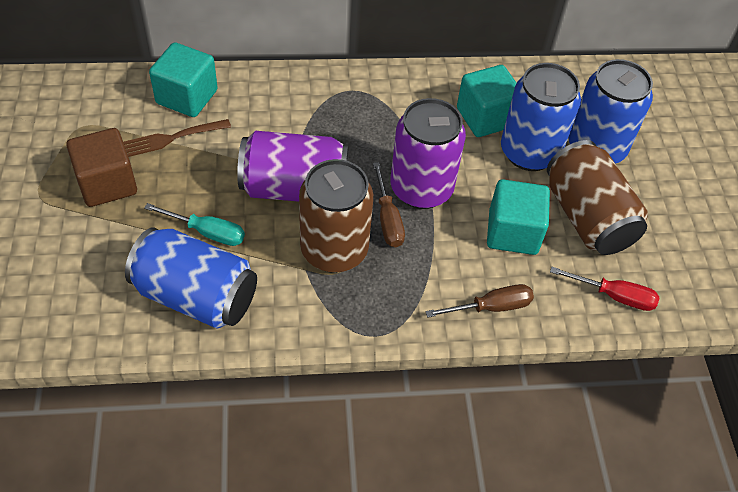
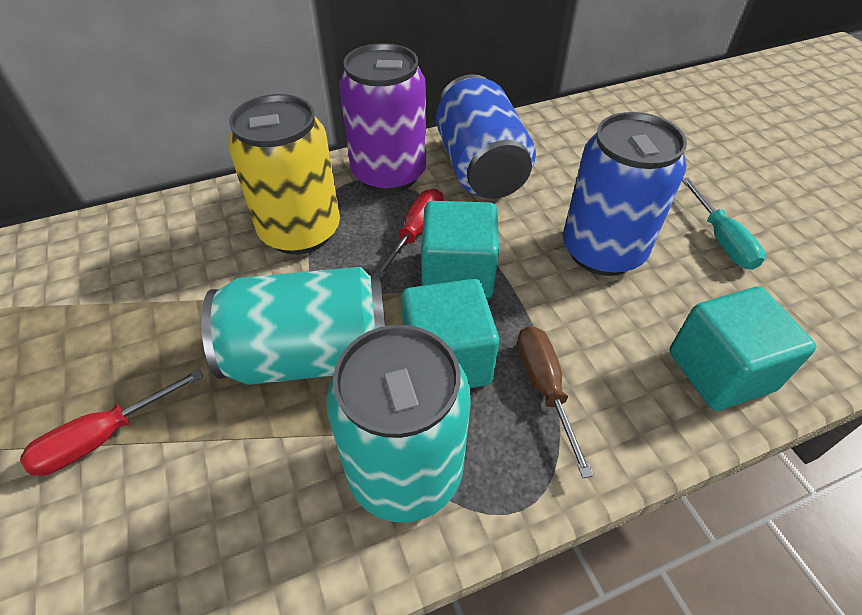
blue can: [125,227,257,329] [501,63,581,171] [568,59,653,164] = 3 -> [436,74,536,199] [563,112,687,276] = 2
brown can: [299,159,373,273] [547,140,648,255] = 2 -> none = 0
brown cube: [66,128,137,207] = 1 -> none = 0
brown fork: [123,119,231,157] = 1 -> none = 0
brown screwdriver: [373,162,405,247] [426,284,534,318] = 2 -> [517,326,594,478] = 1
purple can: [237,131,349,202] [390,98,466,209] = 2 -> [339,43,426,193] = 1
red screwdriver: [550,267,659,311] = 1 -> [20,369,203,476] [373,189,444,278] = 2
turquoise can: none = 0 -> [201,267,385,385] [326,325,471,523] = 2
yellow can: none = 0 -> [228,94,340,255] = 1

